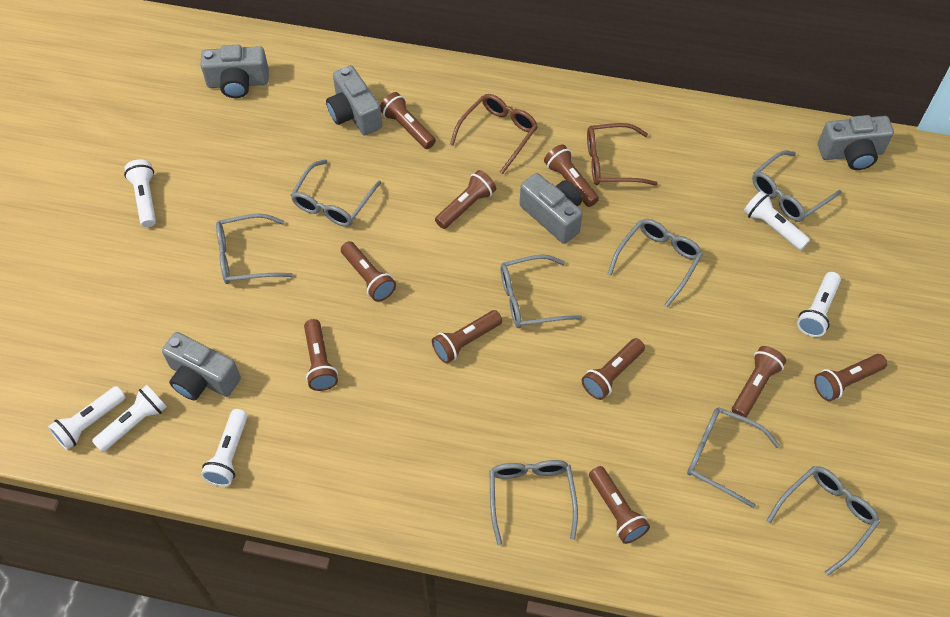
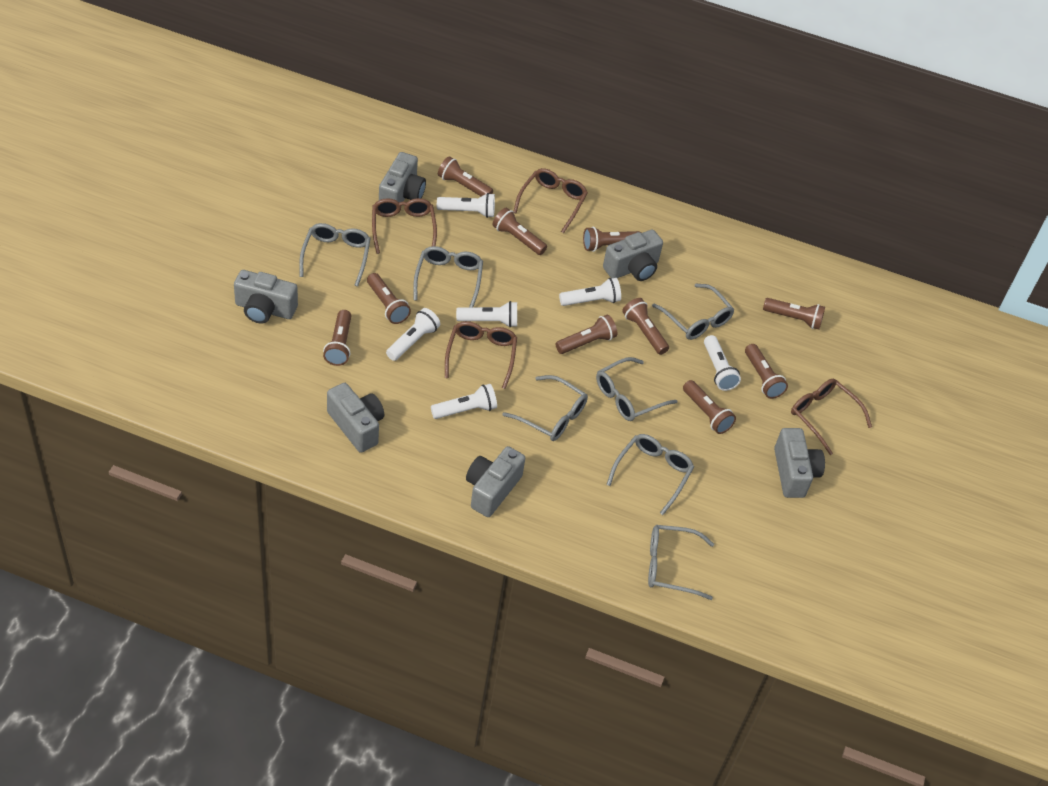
brown glasses: [450,94,538,174] [587,123,658,186] = 2 -> [372,198,437,254] [445,321,517,389] [513,168,588,233] [791,379,872,455] = 4
grey camera: [162,332,241,400] [200,45,269,98] [326,65,382,135] [520,173,583,244] [818,115,894,170] = 5 -> [234,270,298,324] [327,383,384,453] [379,152,426,202] [466,446,525,517] [603,230,663,281] [774,428,825,498] = 6
grey glasses: [216,214,293,284] [291,159,381,227] [489,460,578,545] [500,255,583,328] [608,219,703,307] [687,407,780,508] [752,151,842,222] [766,466,880,576] = 8 -> [299,223,371,287] [413,246,483,307] [503,375,588,441] [596,357,677,421] [607,434,694,515] [648,525,714,600] [652,284,734,340] = 7

